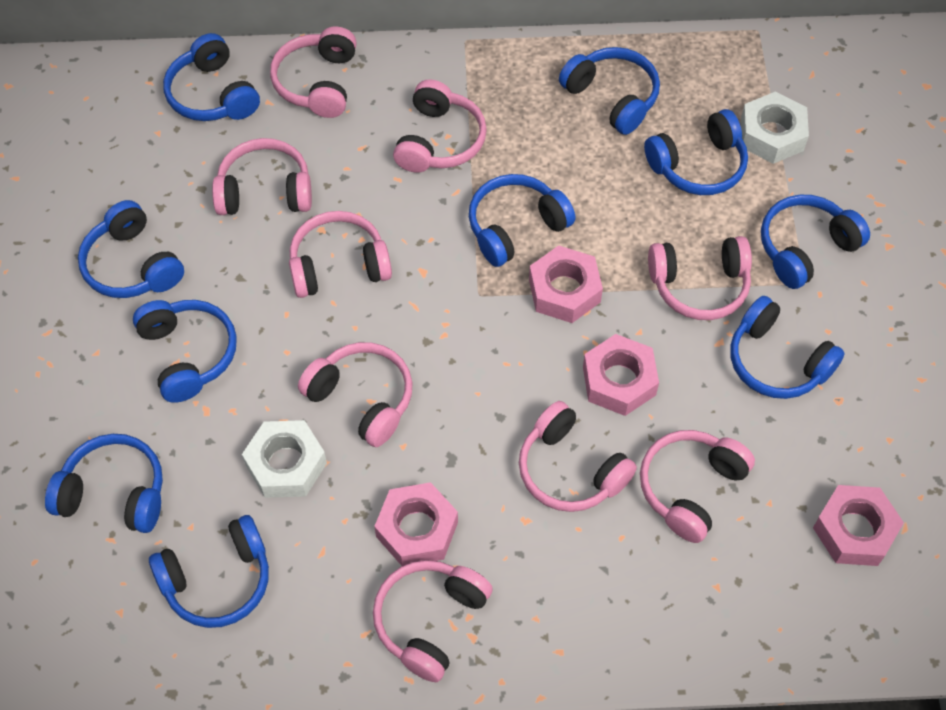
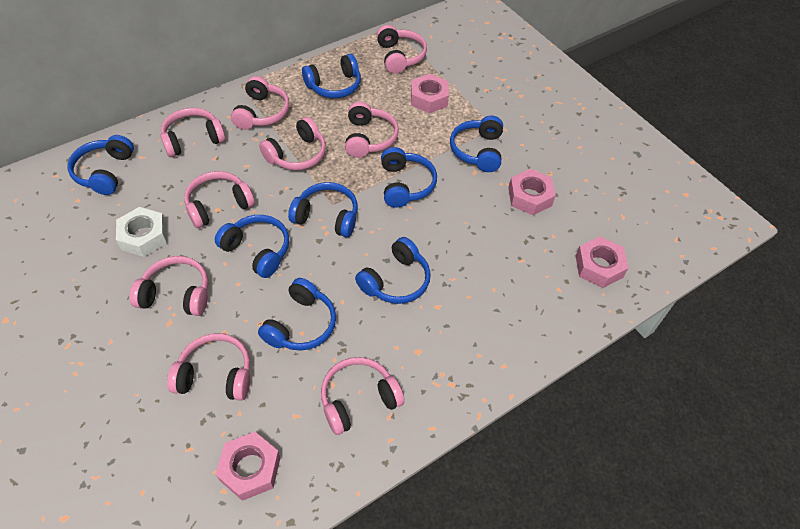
blue headphones: [45,434,163,533] [78,200,184,298] [133,300,237,403] [149,515,269,628] [163,33,260,121] [469,174,575,267] [559,47,660,135] [644,109,748,195] [730,296,845,399] [761,195,870,289] = 10 -> [67,135,134,195] [215,215,289,278] [258,278,336,351] [288,182,358,237] [302,54,361,98] [355,237,431,304] [381,147,437,208] [450,116,503,172] = 8
white nut: [242,420,327,498] [741,92,809,164] = 2 -> [116,207,167,257] = 1

